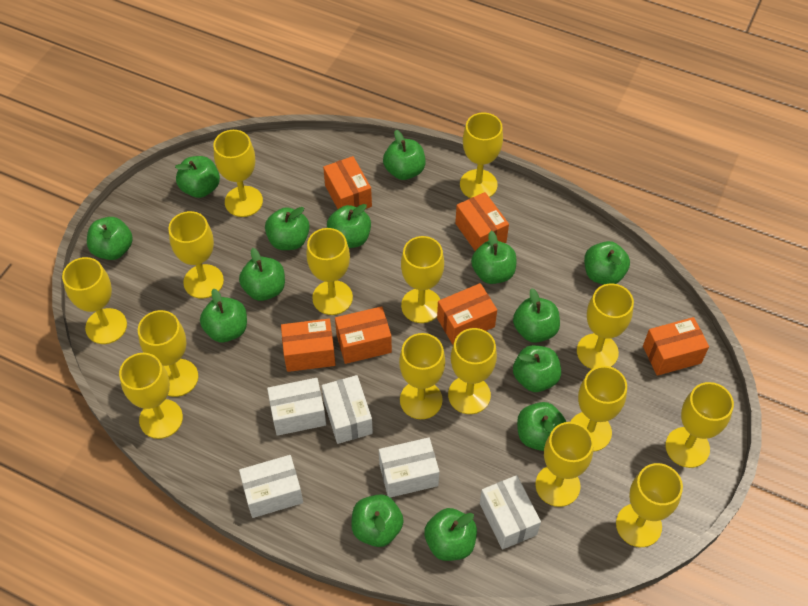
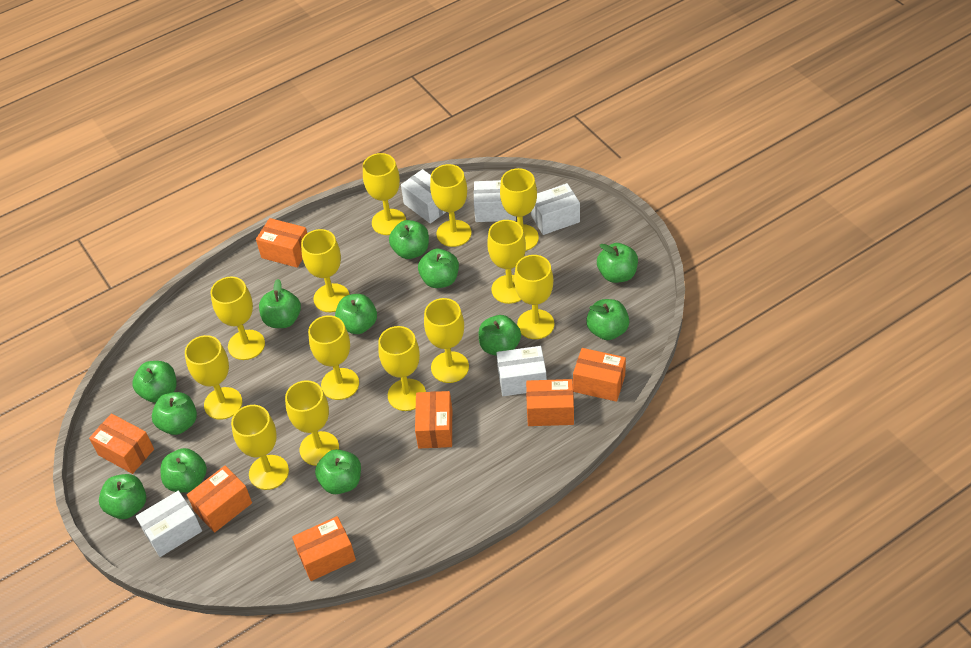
green apple: [87,217,133,260] [175,156,220,198] [200,289,247,342] [239,248,285,301] [265,207,310,250] [327,204,371,248] [351,494,404,547] [383,130,426,180] [424,508,477,561] [471,231,516,284] [513,288,560,343] [513,345,561,392] [517,402,566,451] [584,241,630,285] = 14 -> [99,474,146,519] [132,361,177,402] [152,392,197,435] [160,448,207,493] [259,279,301,328] [315,449,361,494] [335,294,377,334] [389,220,429,259] [418,249,459,288] [479,315,521,356] [586,299,629,340] [597,243,638,283] = 12
orange box: [281,319,336,372] [323,156,372,209] [335,306,392,364] [437,283,497,344] [455,192,509,251] [643,317,709,376] = 6 -> [89,414,154,474] [187,466,252,533] [256,218,307,268] [292,516,356,581] [415,391,452,448] [526,379,574,426] [573,348,626,402] = 7
yellow goblet: [62,257,127,344] [119,353,183,439] [138,310,198,397] [168,211,224,299] [213,130,263,217] [306,228,353,315] [399,333,445,419] [401,236,444,323] [448,328,497,414] [460,113,503,198] [536,422,594,507] [570,366,627,452] [577,284,634,369] [616,463,683,547] [666,382,734,468] = 15 -> [185,335,242,420] [211,277,265,360] [231,405,289,490] [285,380,339,466] [301,229,350,312] [308,315,359,400] [363,153,406,235] [378,326,426,411] [424,298,469,383] [430,164,472,247] [487,220,526,304] [500,168,539,251] [514,255,554,339] = 13

